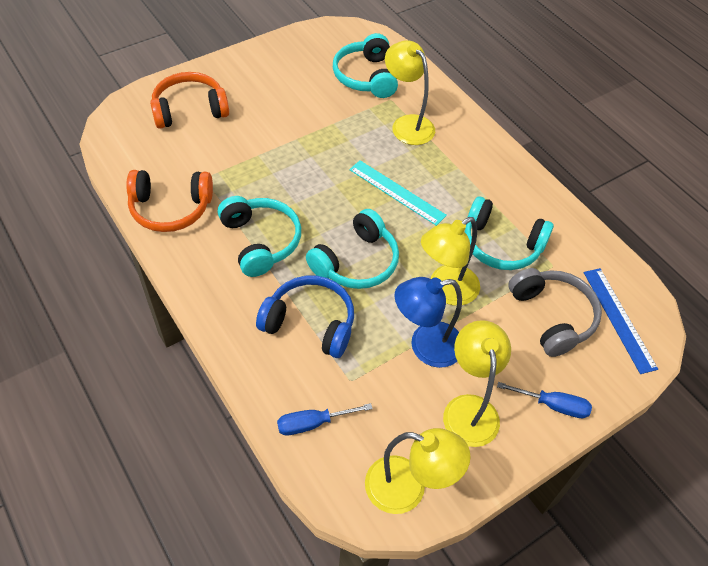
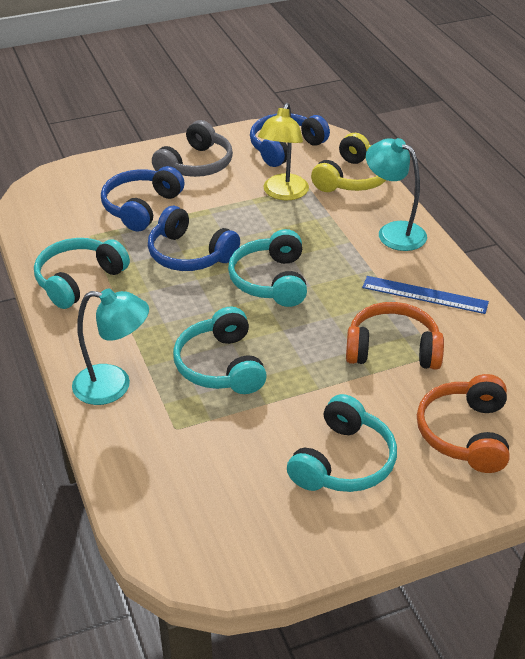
blue headphones: [256,276,354,358] = 1 -> [101,166,185,232] [148,206,240,271] [250,114,330,167] = 3
blue lamp: [395,277,462,368] = 1 -> none = 0
blue screwdriver: [277,403,373,435] [497,382,592,418] = 2 -> none = 0
turquoise lamp: none = 0 -> [72,288,149,405] [366,138,427,251] = 2
turquoise ruler: [349,160,447,226] = 1 -> none = 0
yellow headphones: none = 0 -> [311,133,386,192] = 1
yellow lamp: [365,428,471,514] [385,40,435,145] [421,217,480,306] [443,320,511,447] = 4 -> [258,103,309,200] = 1

